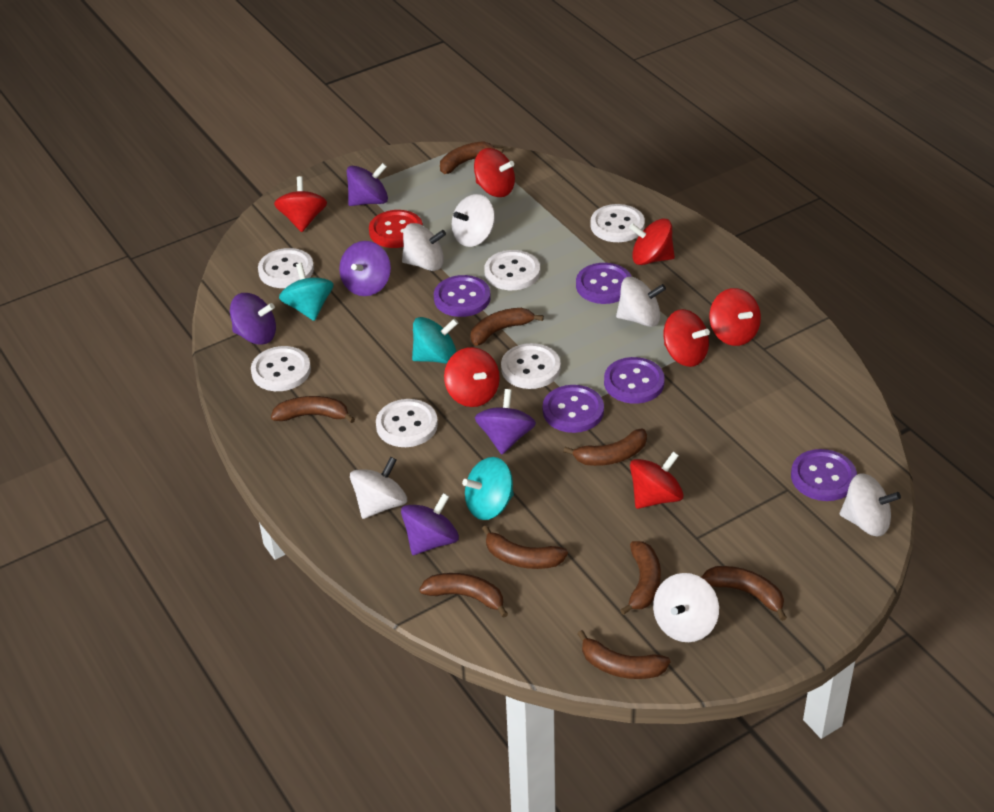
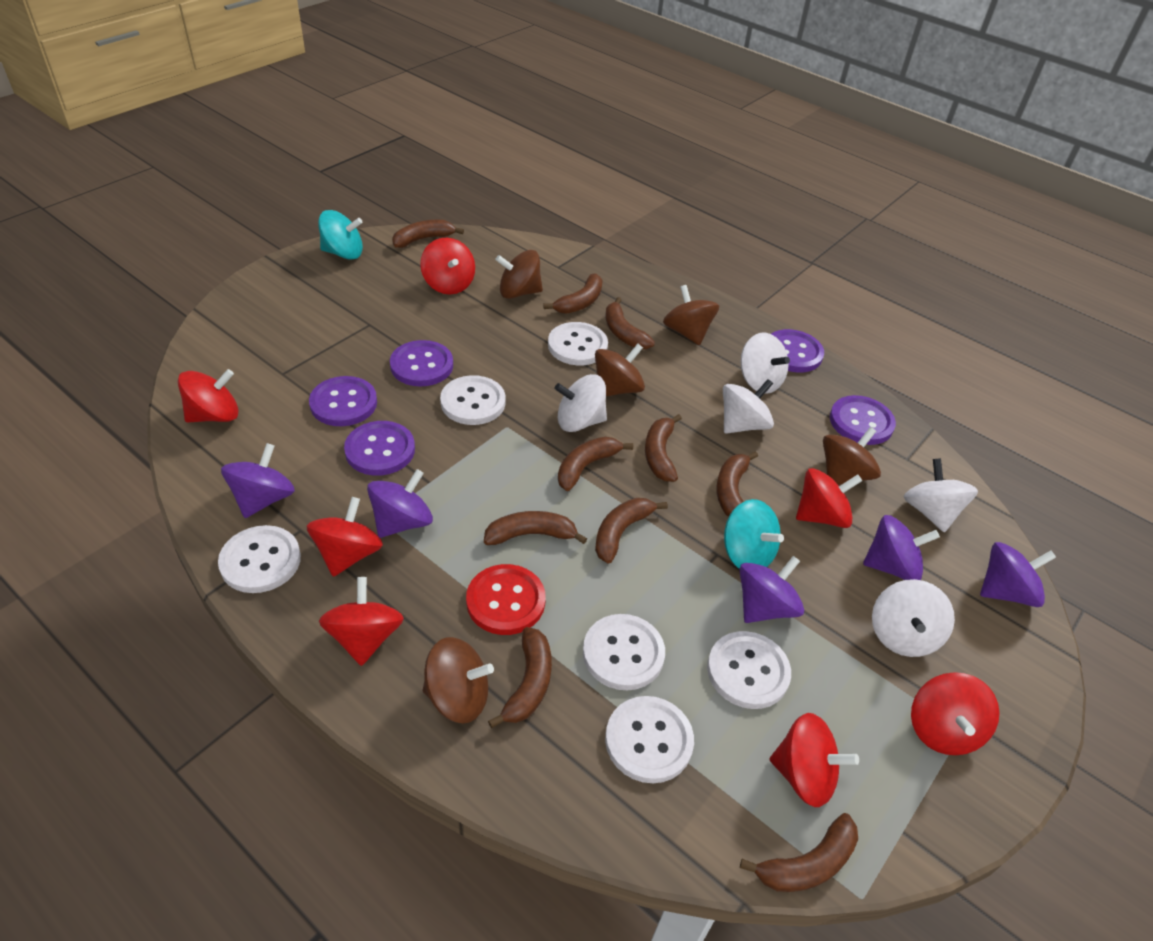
brown banana: [271,396,355,423] [419,573,508,618] [440,141,503,174] [471,308,544,346] [482,525,568,569] [563,429,647,466] [577,630,670,679] [620,541,661,615] [701,566,787,621] = 9 -> [392,220,464,248] [484,511,587,545] [488,627,552,728] [543,273,603,314] [558,437,633,491] [595,498,668,564] [606,297,655,349] [645,414,682,482] [716,451,758,517] [740,813,858,892] = 10
brown spinning top: none = 0 -> [423,637,494,723] [495,250,543,299] [595,344,645,396] [663,285,719,345] [823,427,881,485] = 5
turquoise spinning top: [279,263,334,321] [412,317,458,364] [462,457,514,520] = 3 -> [318,210,363,260] [724,499,784,569] = 2
white spinning top: [350,457,407,519] [402,223,446,271] [452,194,495,247] [616,277,666,327] [653,573,719,642] [840,473,901,536] = 6 -> [555,374,607,432] [723,379,774,434] [741,333,790,394] [872,579,955,657] [904,458,978,532] = 5

